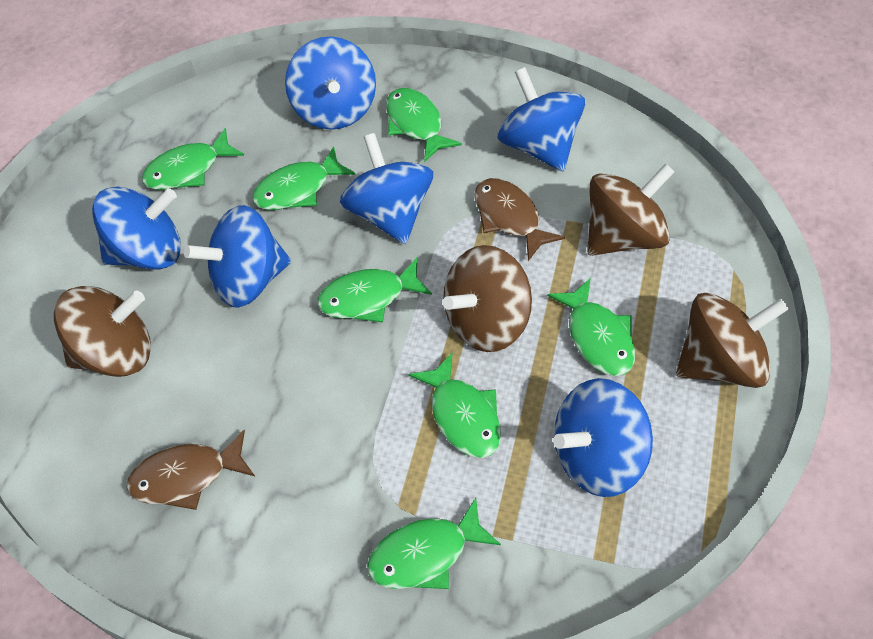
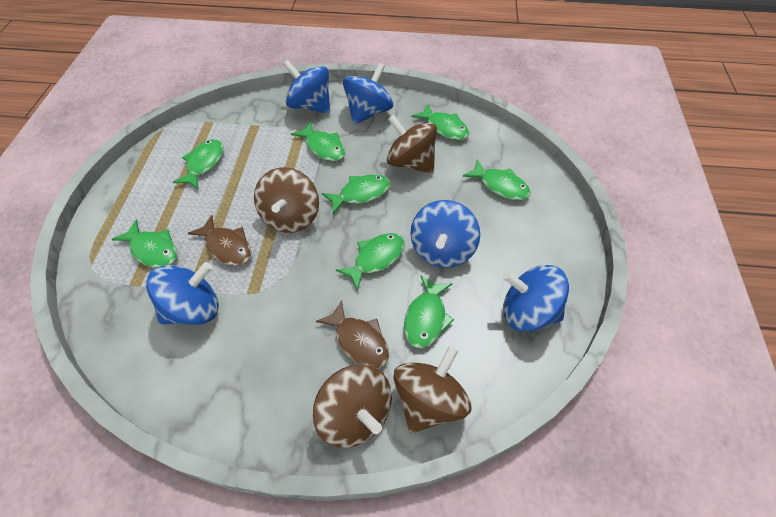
blue spinning top: [92,187,181,270] [184,205,291,308] [285,36,376,130] [340,133,433,244] [498,67,585,171] [553,378,653,497] = 6 -> [146,262,219,325] [283,60,330,114] [343,63,393,125] [411,200,480,268] [503,265,569,332] = 5
green fish: [142,128,244,190] [252,146,355,210] [317,257,432,322] [367,497,501,589] [386,88,462,162] [408,353,501,458] [547,278,635,376] = 7 -> [111,219,177,268] [173,139,224,190] [291,122,345,161] [322,174,390,214] [336,233,405,291] [404,275,454,348] [411,104,469,140] [463,159,531,200] = 8

